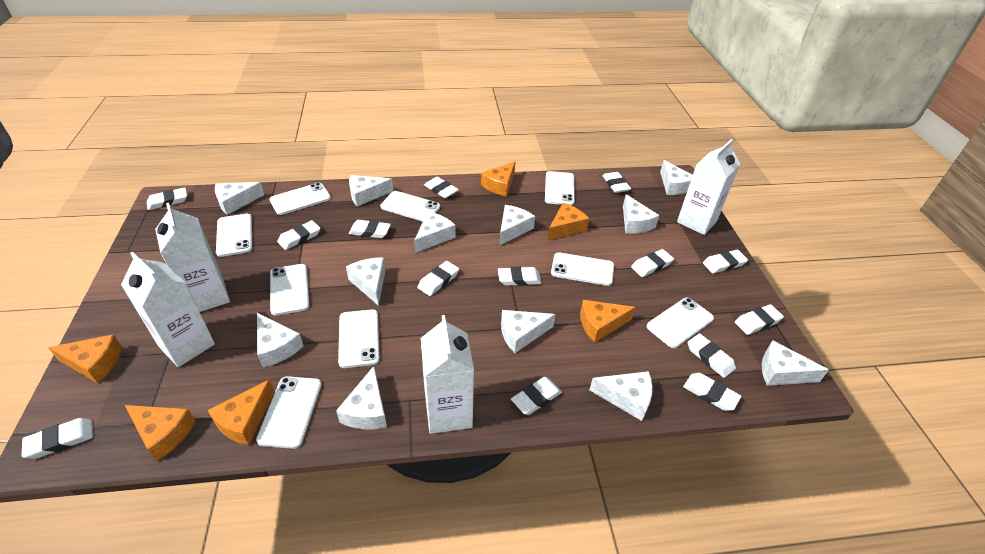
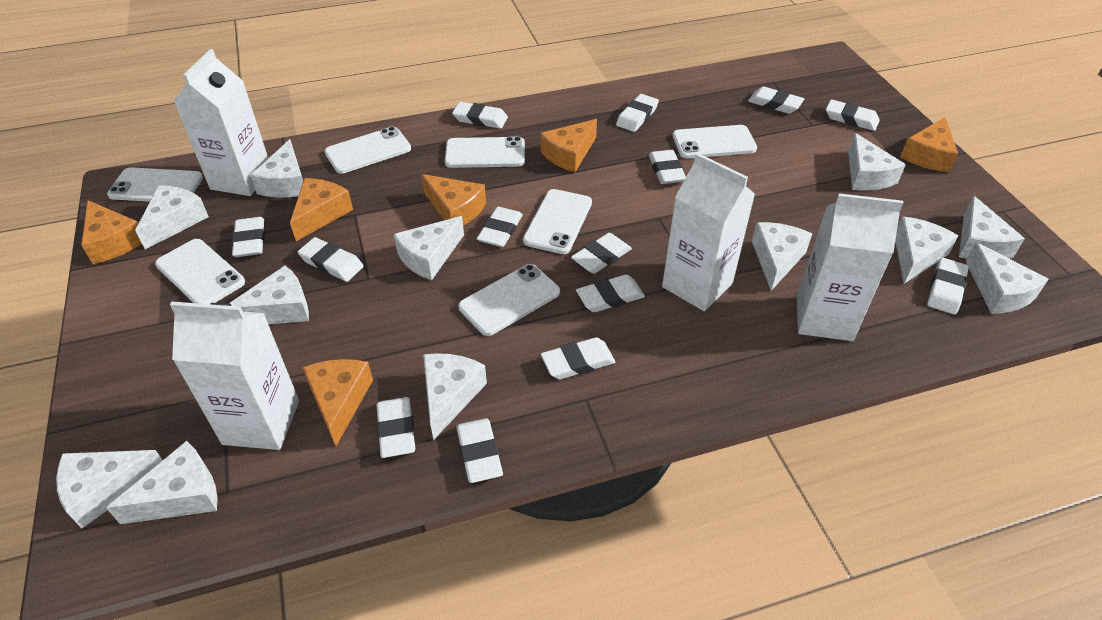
white phone: [216,214,252,257] [256,376,322,449] [270,183,331,215] [270,264,310,315] [338,309,380,368] [380,191,440,222] [545,171,575,205] [551,252,614,286] [647,298,714,348] = 9 -> [107,167,203,202] [155,239,245,304] [325,127,411,174] [445,137,525,168] [458,264,560,336] [523,189,592,254] [673,125,757,158] = 7

